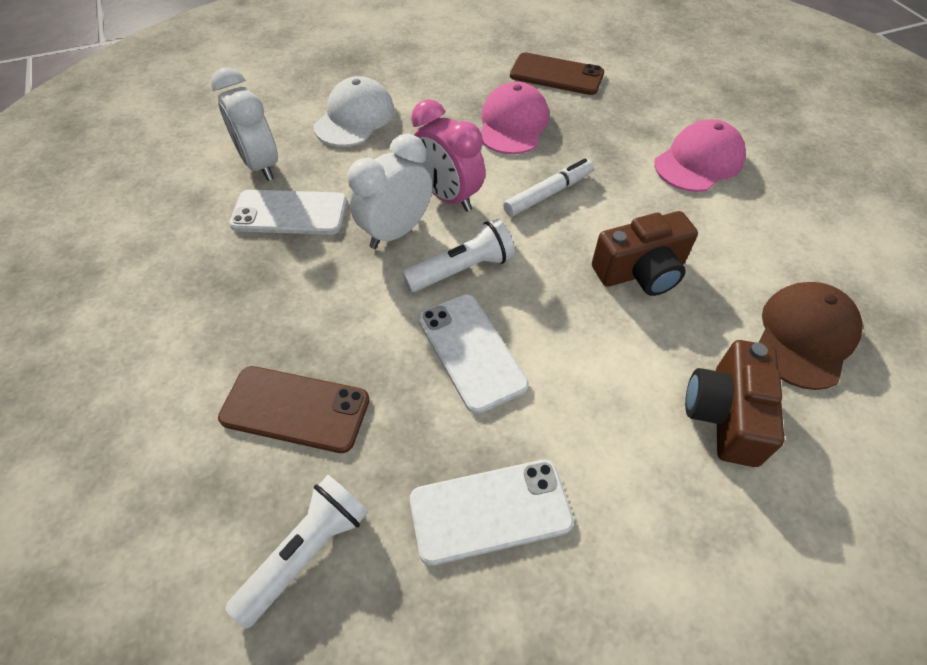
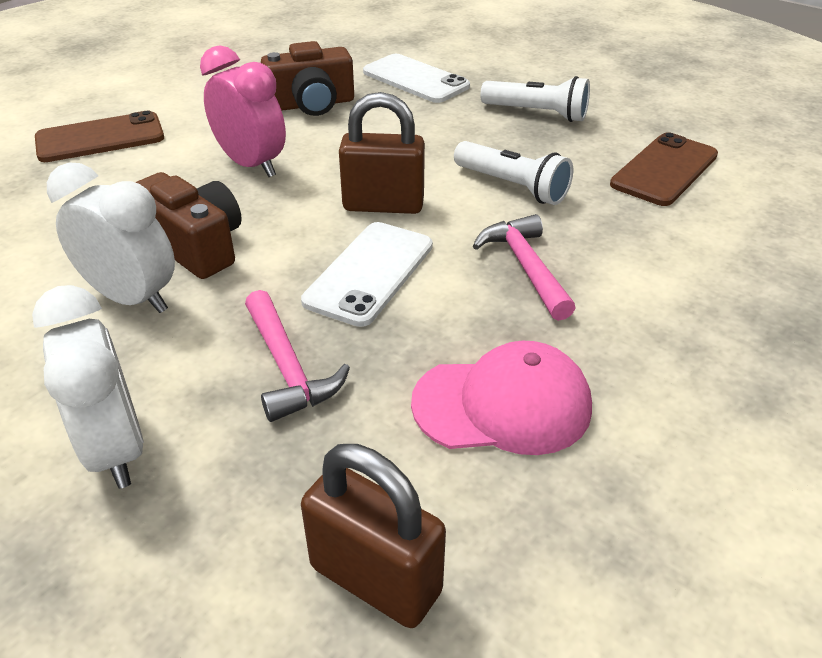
brown cap: [759,282,863,390] = 1 -> none = 0
brown padlock: none = 0 -> [301,444,446,628] [339,92,425,214] = 2
pink cap: [481,82,549,154] [654,119,746,192] = 2 -> [411,341,592,455] = 1
pink hammer: none = 0 -> [245,290,350,422] [473,214,576,321] = 2
white cap: [313,76,395,147] = 1 -> none = 0
white marker: [503,158,594,217] = 1 -> none = 0
white phone: [229,190,347,235] [410,460,574,566] [418,294,529,414] = 3 -> [301,222,433,327] [363,54,470,103] = 2

